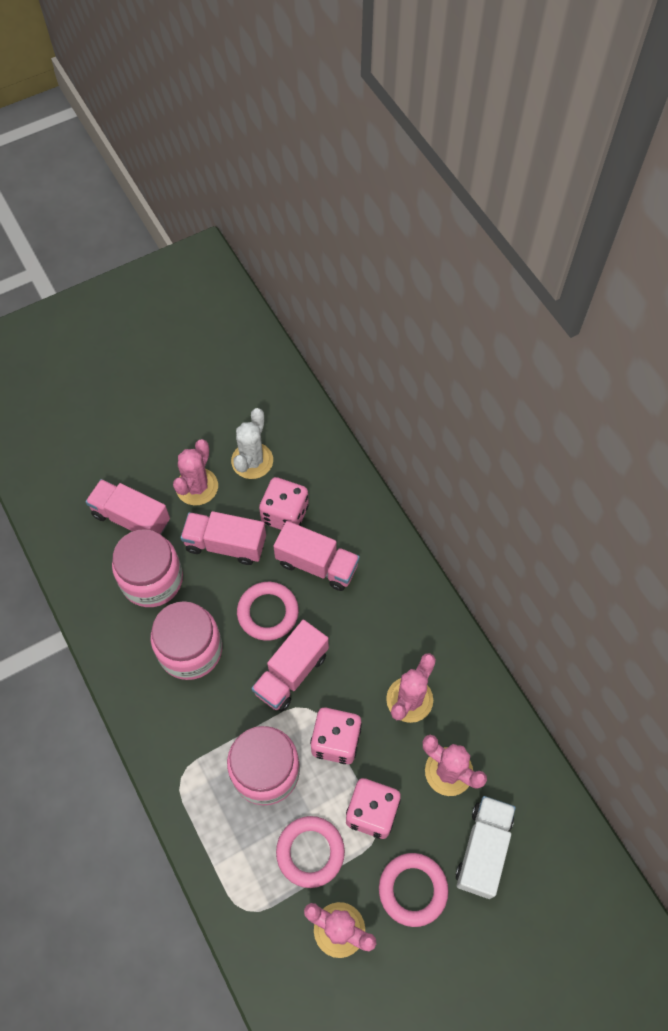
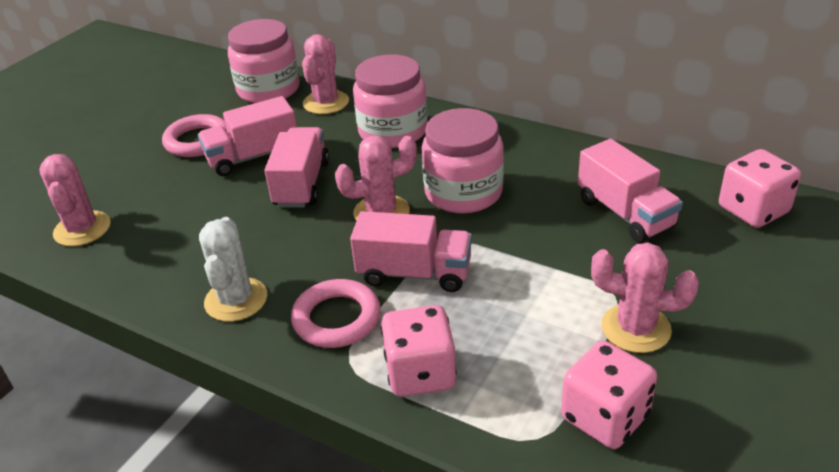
pink ring: [237,582,299,641] [276,816,345,888] [379,853,449,927] = 3 -> [162,114,228,157] [291,279,381,348] = 2
white truck: [456,796,516,899] = 1 -> none = 0

